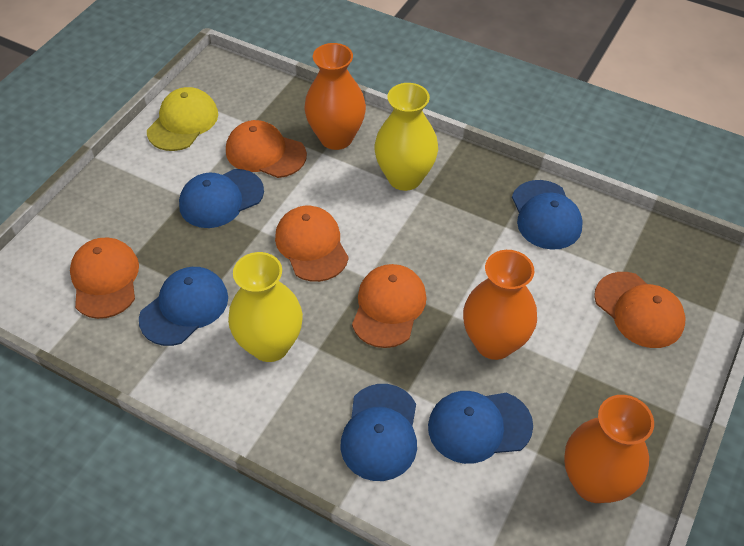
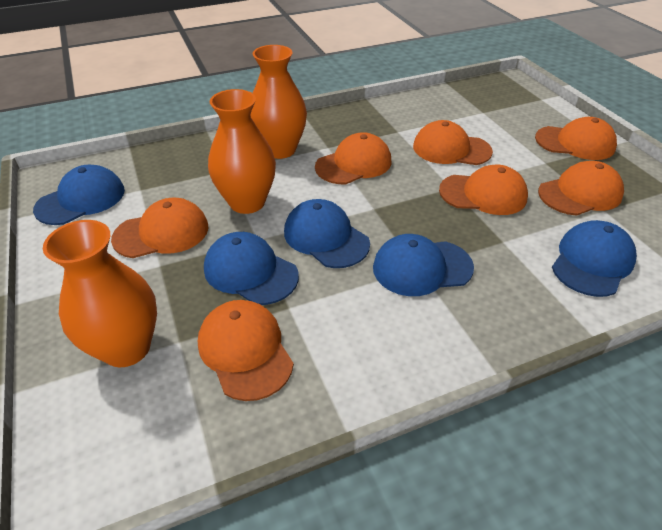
orange cap: [70,238,139,319] [226,120,307,178] [275,206,349,282] [352,264,427,348] [594,272,686,348] = 5 -> [111,198,208,258] [198,300,294,401] [315,132,391,184] [413,120,493,165] [439,165,528,215] [535,117,617,160] [538,161,624,216] = 7
yellow cap: [147,87,218,151] = 1 -> none = 0
yellow vase: [228,252,303,362] [374,83,438,191] = 2 -> none = 0

